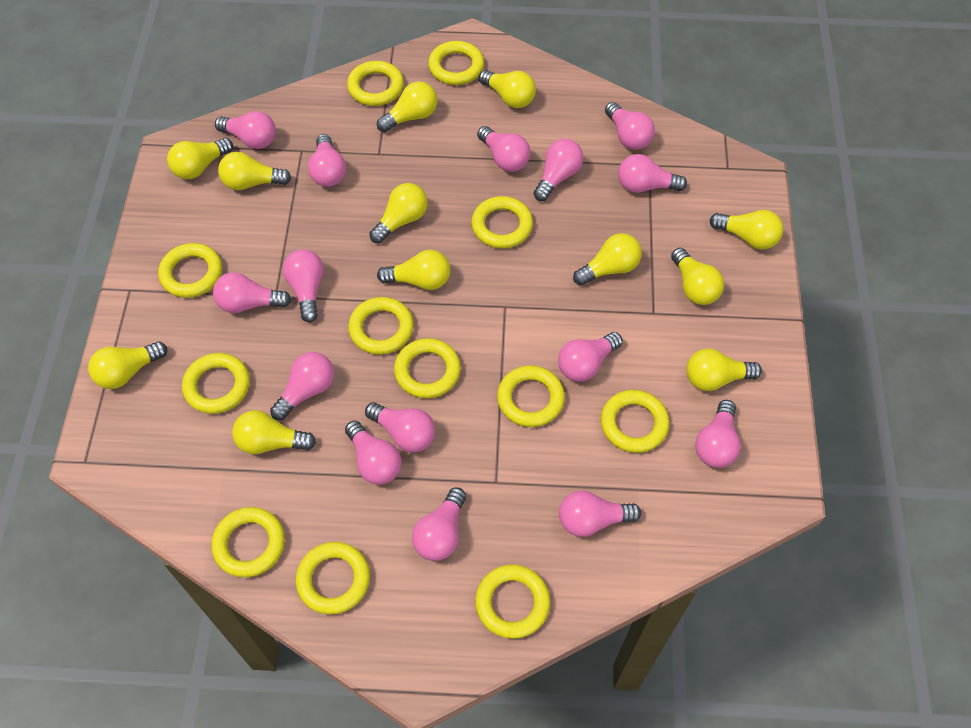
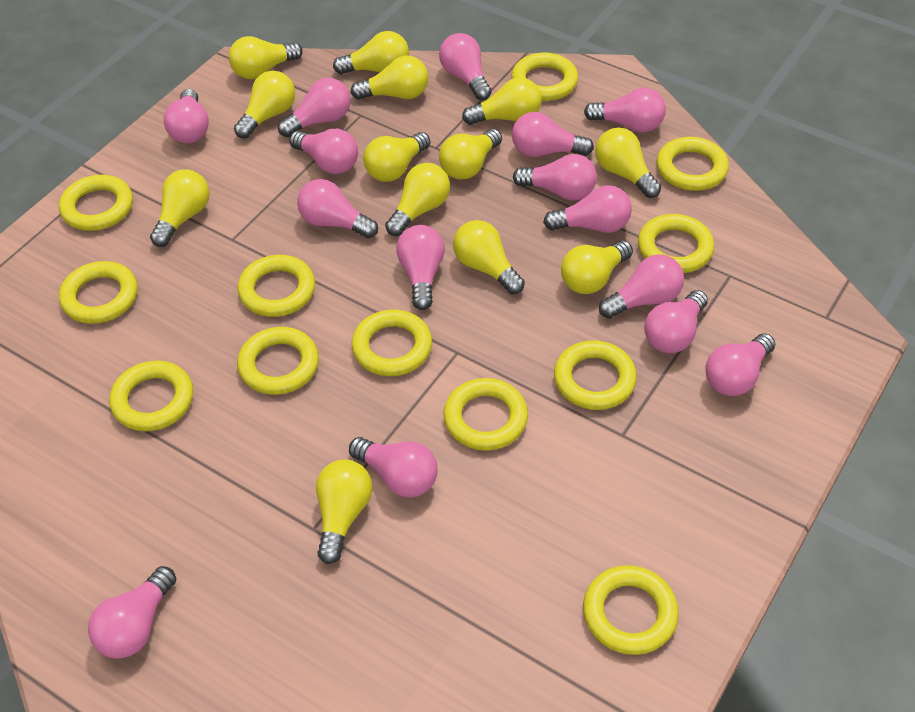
yellow light bulb: [88,341,167,389] [167,138,233,179] [218,152,291,190] [232,410,316,454] [369,183,428,244] [377,82,438,132] [377,250,450,290] [479,70,536,108] [573,233,642,286] [671,248,724,305] [686,349,762,391] [710,210,783,250] = 12 -> [150,169,210,247] [229,36,303,79] [234,71,295,139] [316,460,373,564] [333,31,409,74] [350,55,428,100] [363,132,430,182] [385,163,450,236] [439,129,502,180] [453,220,525,294] [462,78,542,125] [561,240,633,294] [595,128,661,198] = 13

